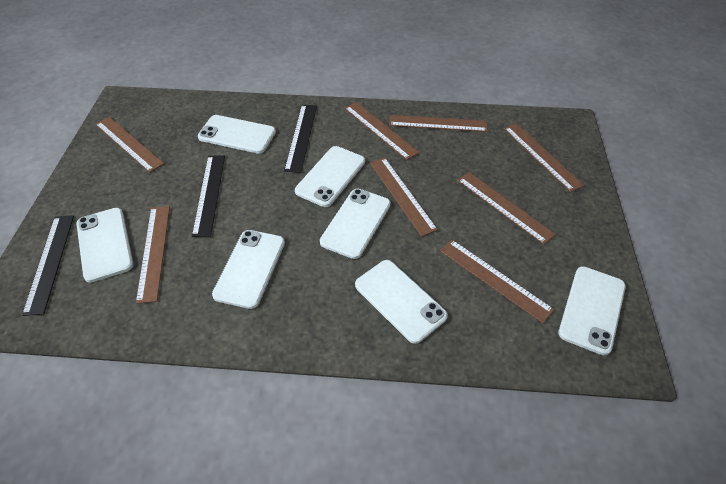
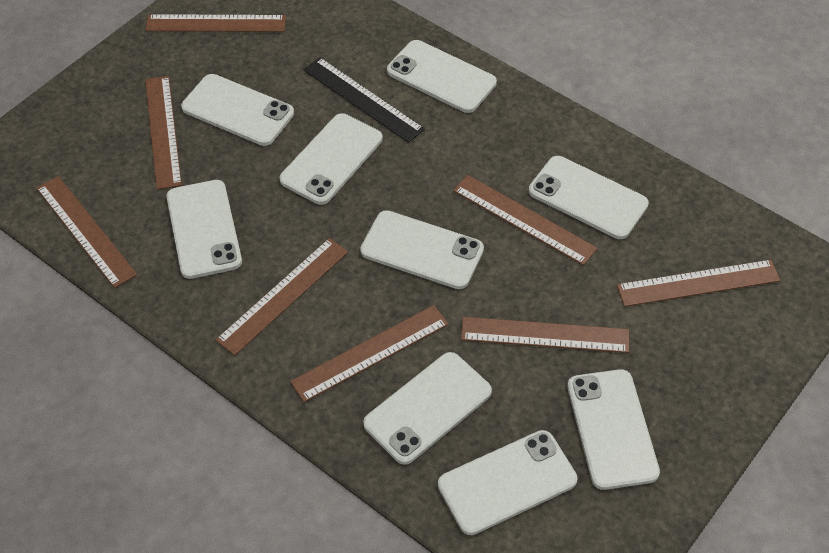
black ruler: [22,215,74,316] [192,155,225,237] [284,105,317,173] = 3 -> [303,57,425,143] = 1
white phone: [77,208,133,283] [198,115,276,154] [212,230,285,309] [295,146,365,207] [320,189,391,259] [355,260,448,344] [558,266,626,355] = 7 -> [166,180,242,279] [181,74,294,146] [280,113,383,205] [360,210,484,289] [363,352,492,465] [387,40,497,113] [438,430,577,535] [529,156,649,239] [567,369,660,490] = 9

